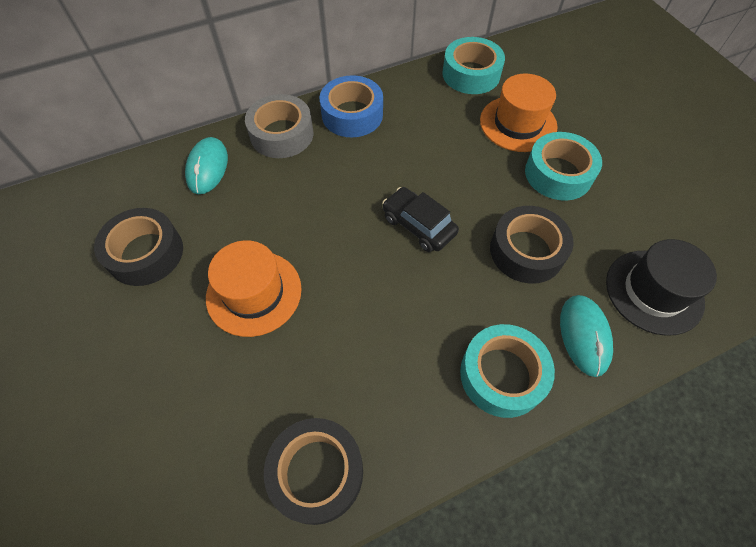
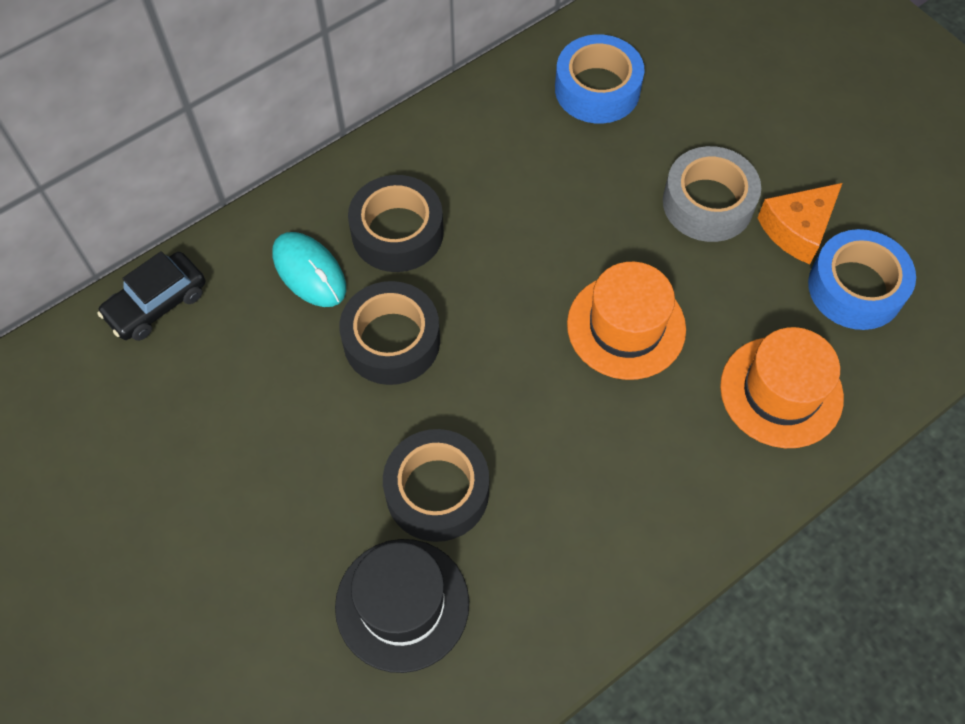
blue tape: [320,75,383,137] = 1 -> [555,34,645,124] [808,229,916,330] = 2
orange cheese: none = 0 -> [757,183,842,264] = 1
turquoise mouse: [185,137,228,194] [560,295,613,377] = 2 -> [273,232,346,307] = 1
turquoise tape: [442,37,505,94] [460,324,555,418] [525,132,602,201] = 3 -> none = 0

